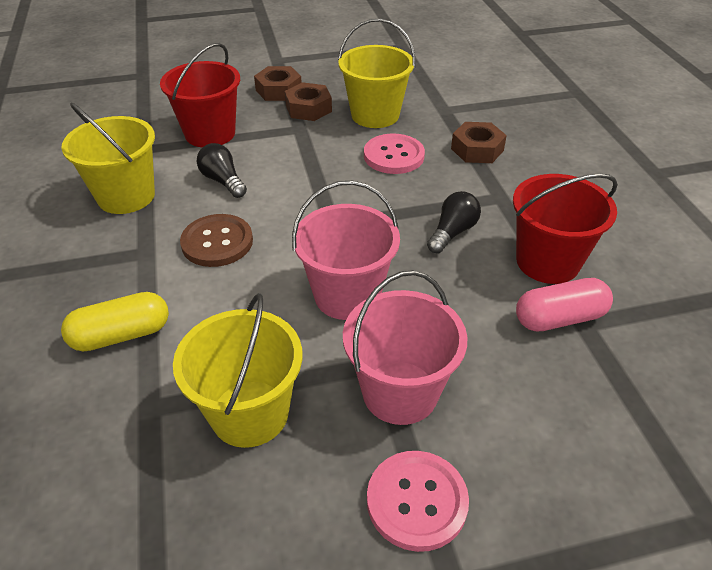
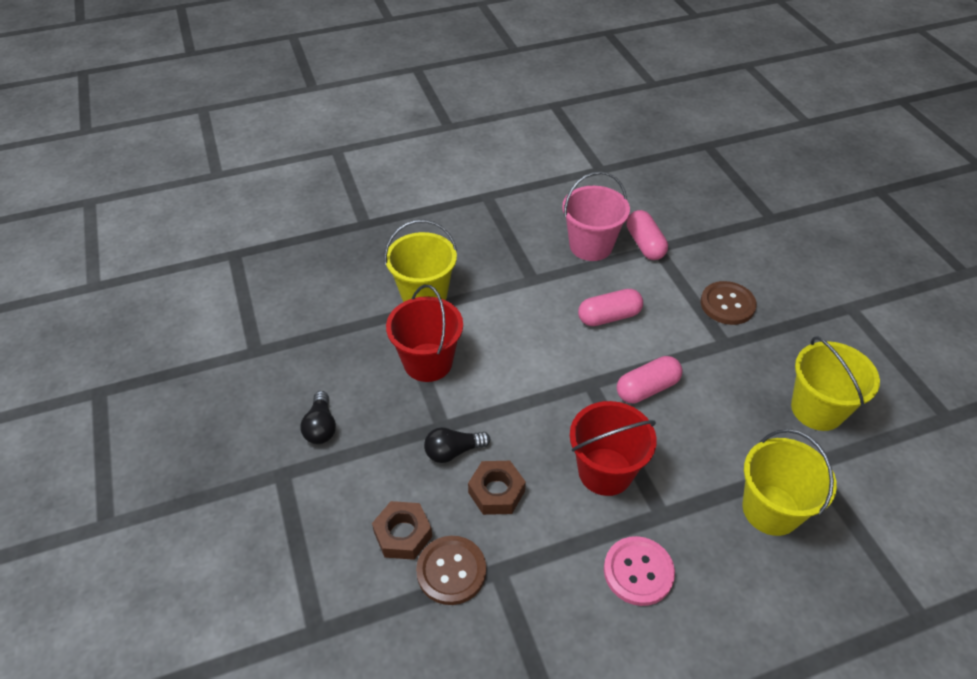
brown button: [180,214,253,267] = 1 -> [416,536,486,605] [701,281,757,325] = 2
brown nut: [254,66,302,101] [285,82,332,121] [451,122,507,163] = 3 -> [372,501,432,560] [468,461,526,515] = 2
pink bucket: [292,181,400,320] [343,270,468,425] = 2 -> [562,171,630,261] = 1
pink button: [364,134,425,174] [367,451,469,552] = 2 -> [604,536,675,606] = 1
pink capsule: [516,278,613,331] = 1 -> [578,289,643,326] [617,356,683,403] [627,210,668,260] = 3
yellow capsule: [61,292,169,352] = 1 -> none = 0

